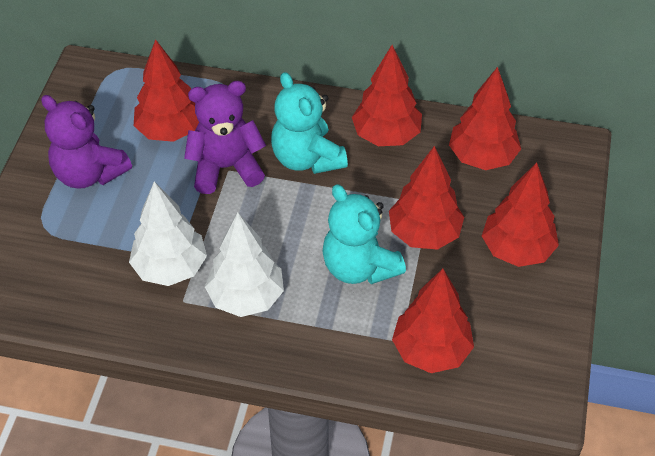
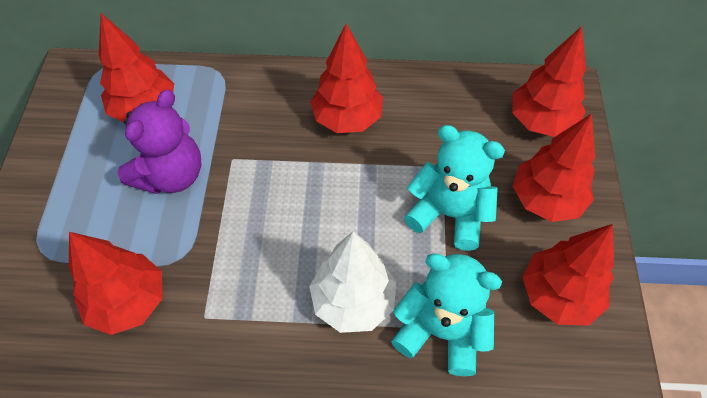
purple teddy bear: [41,95,132,189] [184,81,266,194] = 2 -> [118,90,202,194] = 1
white tree: [129,181,207,286] [205,212,284,317] = 2 -> [309,231,396,333] = 1

